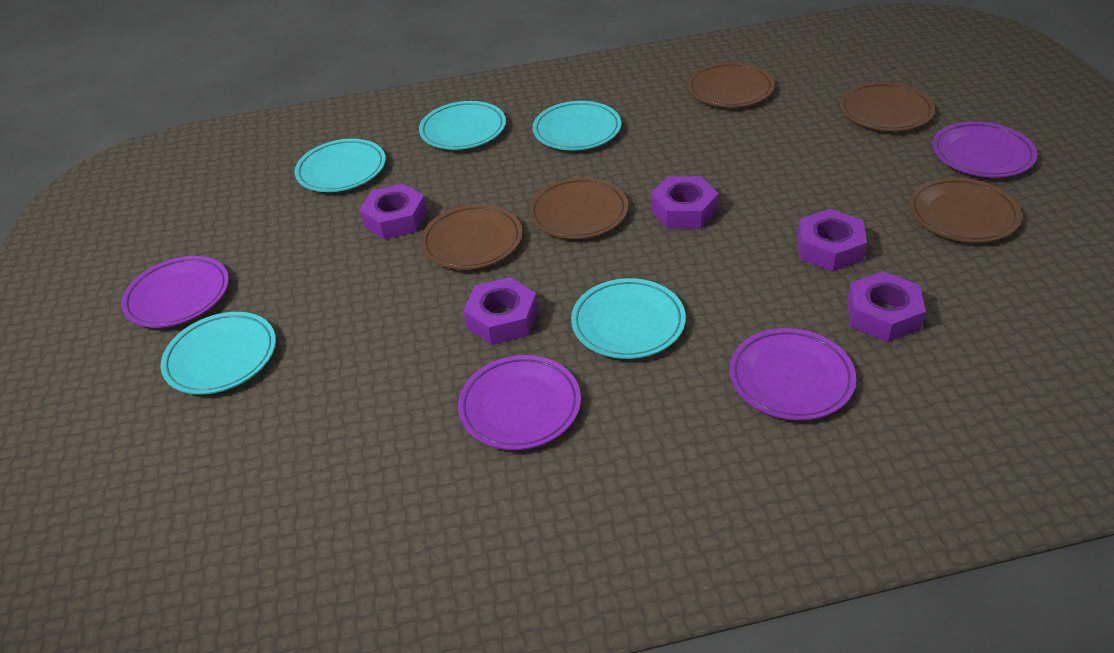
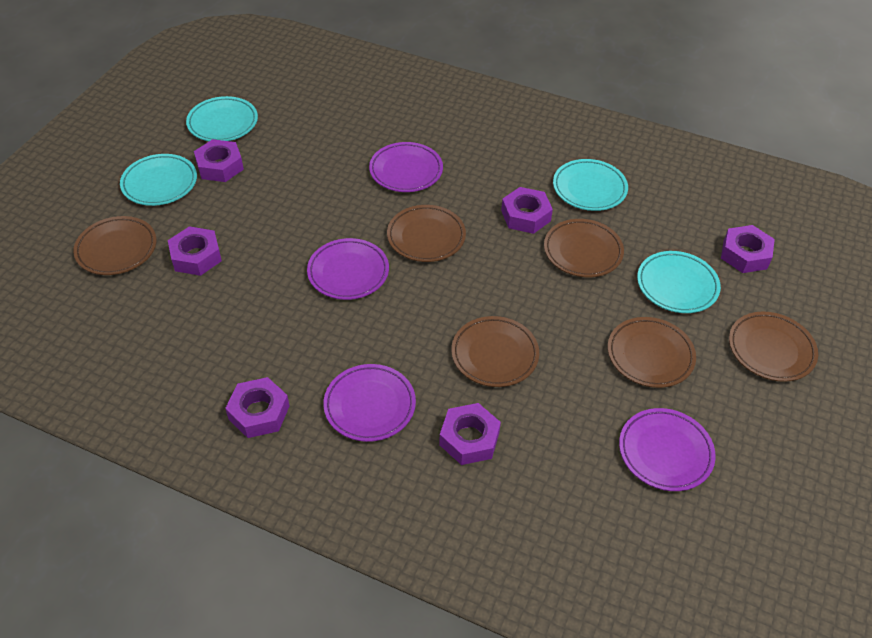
brown plate: [421,204,522,270] [529,177,628,239] [687,62,774,108] [840,82,935,131] [909,177,1022,243] = 5 -> [73,216,157,275] [387,205,466,262] [451,316,539,387] [544,219,624,277] [608,317,696,388] [729,312,818,382] = 6
purple nut: [359,184,427,240] [463,277,538,345] [651,176,719,229] [797,209,867,272] [847,271,926,342] = 5 -> [168,226,222,276] [194,139,244,182] [225,377,289,438] [439,403,501,465] [501,187,553,234] [721,225,775,273] = 6
turquoise plate: [160,312,276,395] [294,139,386,192] [419,101,506,150] [533,101,621,150] [571,278,686,359] = 5 -> [120,154,197,206] [186,96,258,141] [553,159,628,211] [637,251,721,313] = 4

